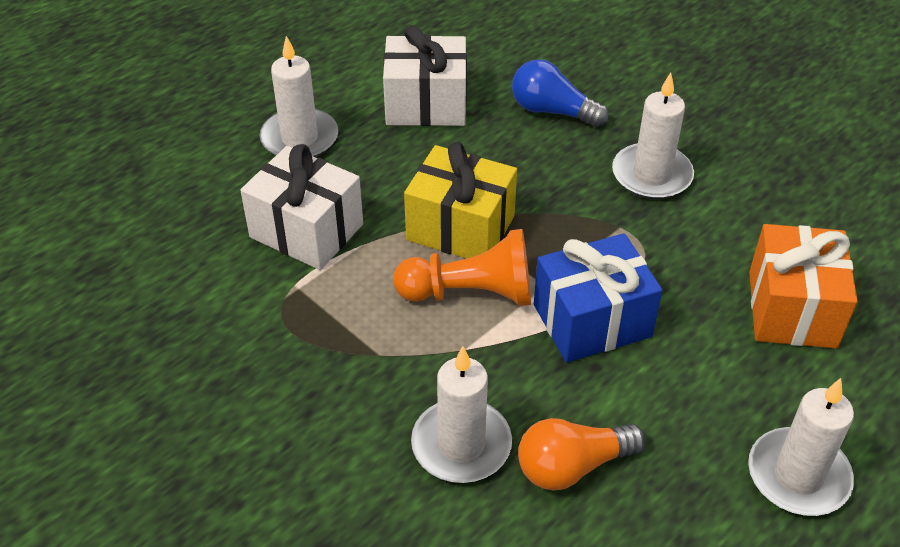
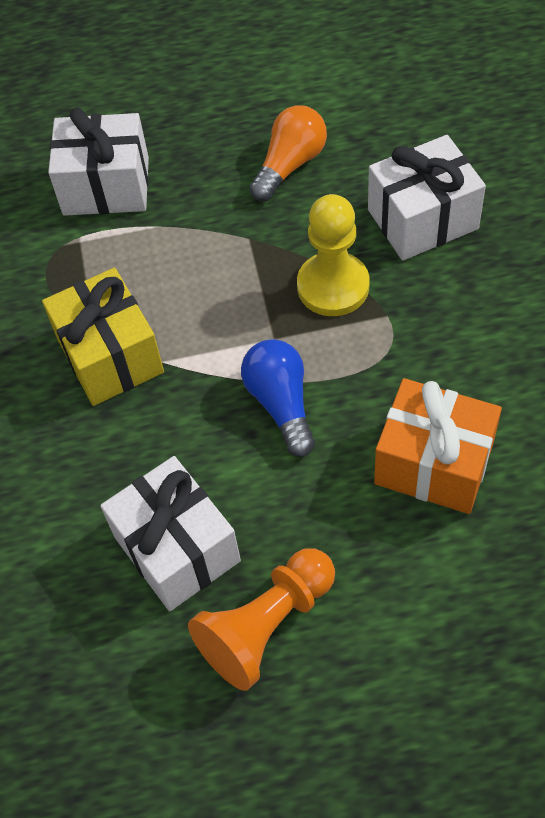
blue gift: [534,233,662,363] = 1 -> none = 0
white candle: [259,36,338,157] [411,346,512,483] [612,73,694,200] [748,378,854,516] = 4 -> none = 0
white gift: [240,144,363,270] [383,25,467,126] = 2 -> [48,107,149,216] [100,456,241,611] [368,135,486,261] = 3
yellow pawn: none = 0 -> [297,194,369,316] = 1

